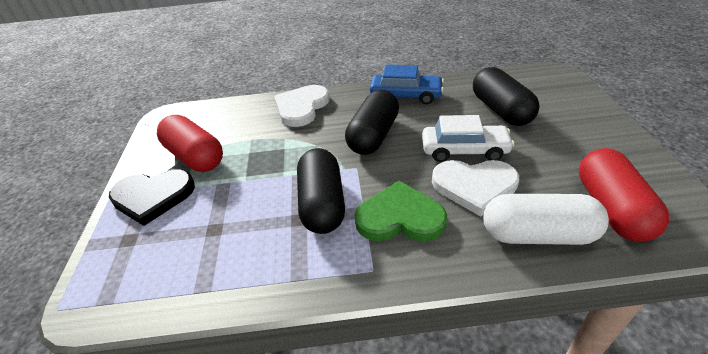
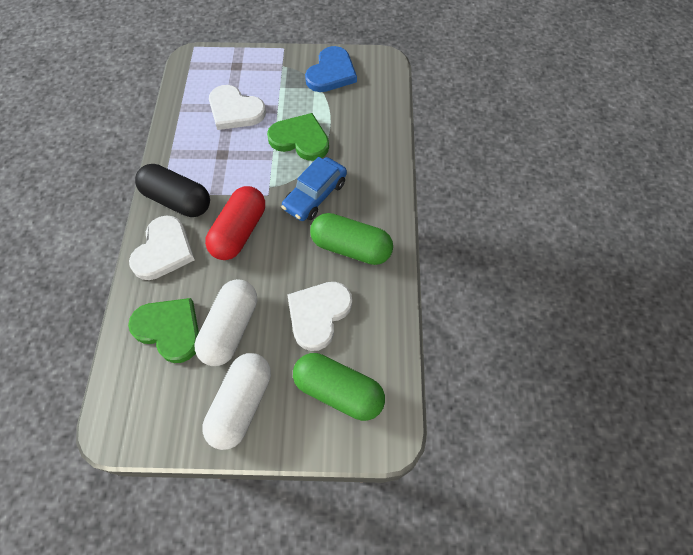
black capsule: [297,148,345,234] [345,90,399,155] [473,67,540,126] = 3 -> [135,164,210,217] = 1
black heart: [109,169,195,226] = 1 -> none = 0
blue heart: none = 0 -> [305,46,357,92] = 1
green capsule: none = 0 -> [293,353,385,421] [310,213,393,265] = 2
green heart: [355,180,447,241] = 1 -> [128,298,199,363] [267,113,329,161] = 2
red capsule: [157,115,223,172] [579,148,669,242] = 2 -> [205,186,265,260] = 1
white capsule: [483,194,609,245] = 1 -> [195,279,257,366] [202,353,271,450] = 2
white car: [422,115,514,162] = 1 -> none = 0
white heart: [274,85,330,127] [432,160,519,217] = 2 -> [129,215,195,280] [209,85,266,130] [287,282,352,351] = 3

